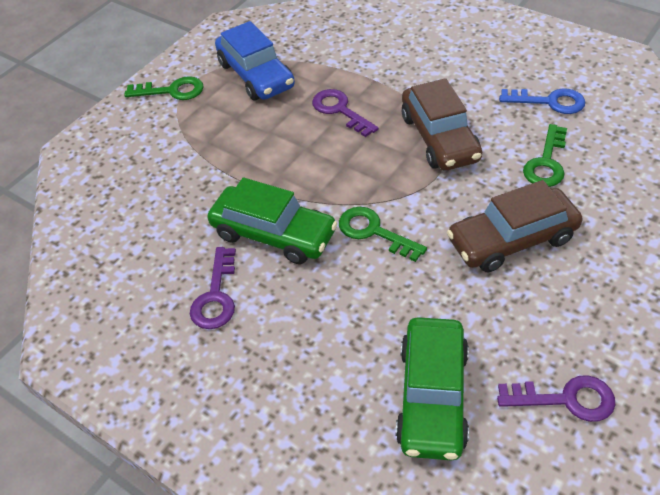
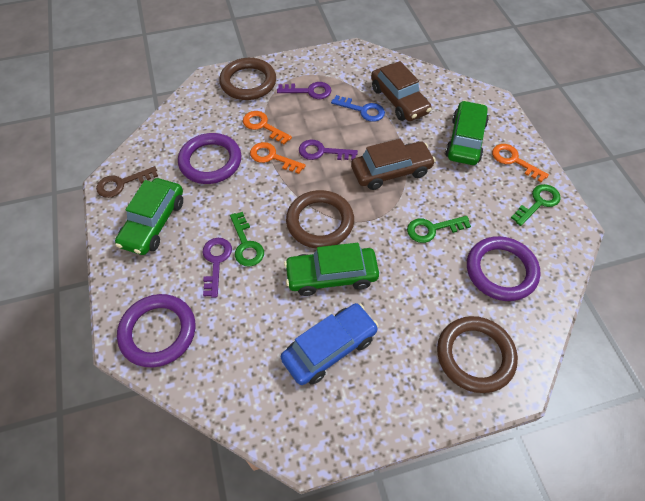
brown key: none = 0 -> [96,166,158,198] = 1
brown ring: none = 0 -> [219,58,276,100] [286,190,354,249] [437,316,518,393] = 3
green car: [208,177,338,264] [395,317,469,461] = 2 -> [115,178,183,255] [284,243,379,296] [445,100,489,165] = 3
orange key: none = 0 -> [243,111,292,144] [250,142,306,174] [492,144,549,182] = 3
purple ring: none = 0 -> [117,294,196,367] [178,133,241,184] [467,236,541,301] = 3

